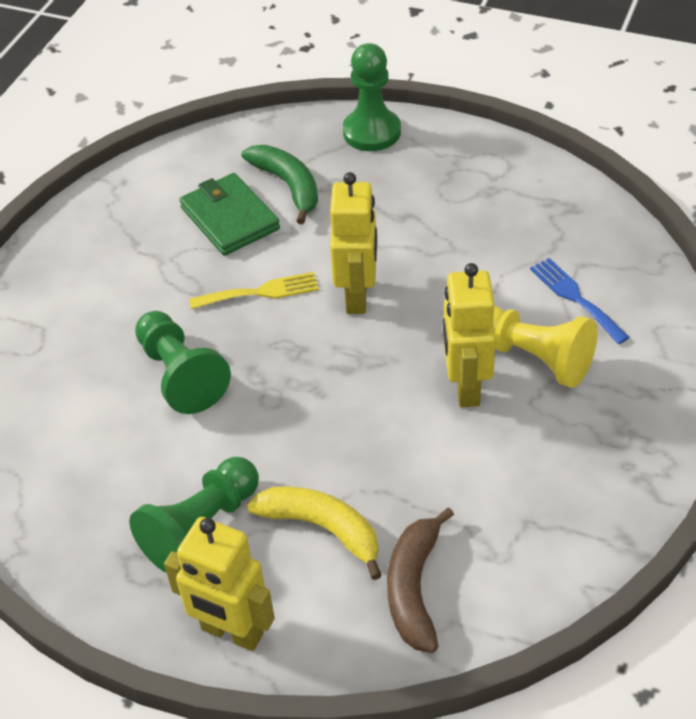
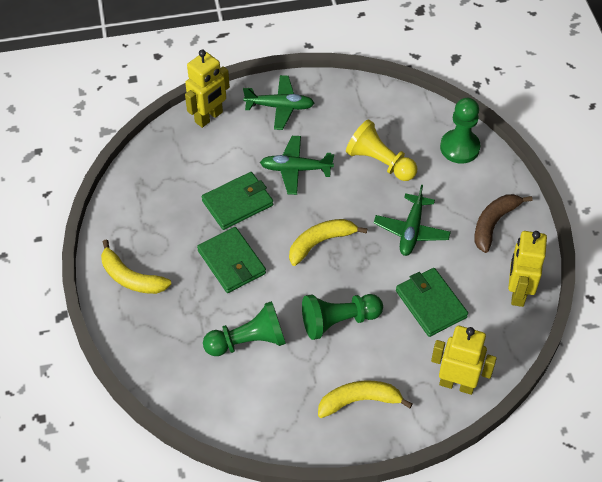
blue fork: [530,258,630,344] = 1 -> none = 0
green banana: [242,145,318,224] = 1 -> none = 0
green plane: none = 0 -> [243,75,314,130] [260,136,334,195] [374,185,451,256] = 3
green wallet: [179,173,280,256] = 1 -> [197,227,266,293] [201,172,273,230] [396,268,468,337] = 3
yellow banana: [247,486,382,580] = 1 -> [101,239,171,294] [289,219,367,266] [318,381,413,418] = 3
yellow fork: [189,272,319,309] = 1 -> none = 0

